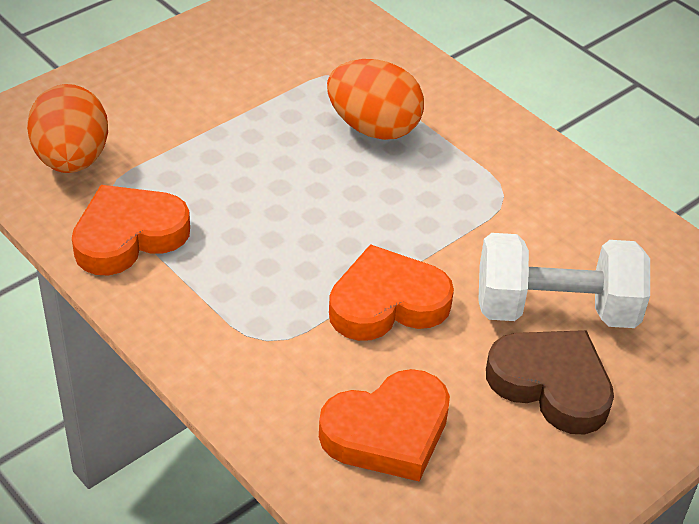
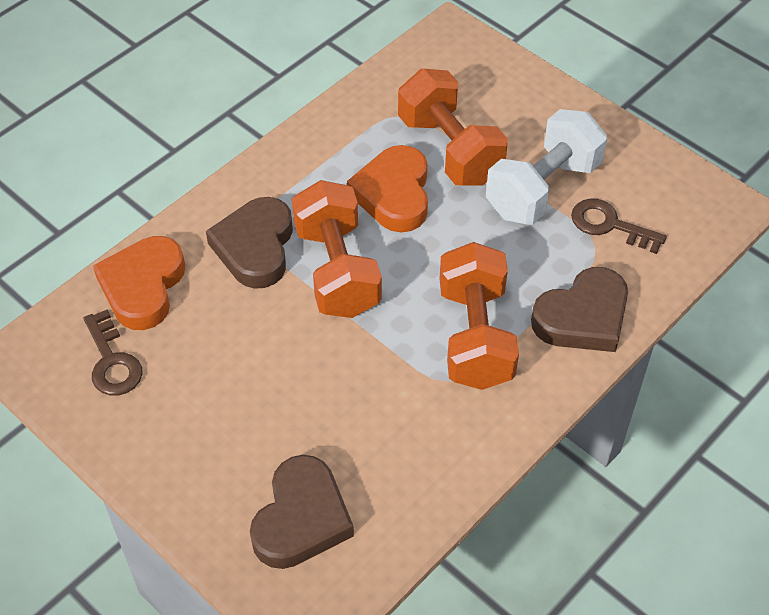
brown heart: [486,330,614,434] = 1 -> [206,197,293,289] [250,455,354,569] [531,267,628,352] = 3
brown key: none = 0 -> [83,310,143,396] [571,198,667,254] = 2
orange dumbbell: none = 0 -> [292,180,382,318] [398,69,508,186] [440,242,519,390] = 3
orange egg: [27,84,108,173] [327,59,424,140] = 2 -> none = 0
orange heart: [72,185,190,275] [319,369,450,482] [329,244,454,341] = 3 -> [93,236,185,330] [347,145,428,233] = 2

